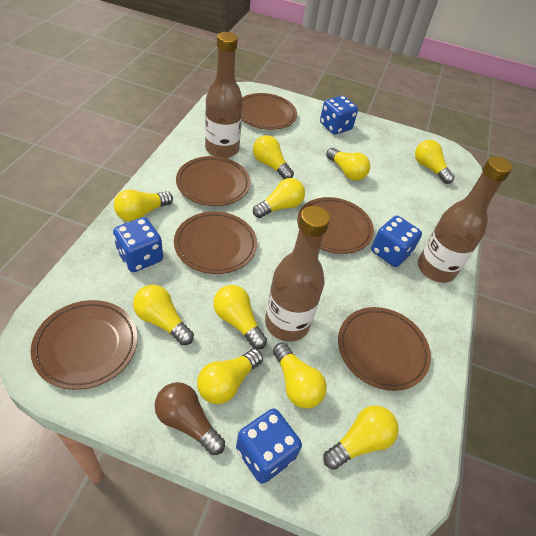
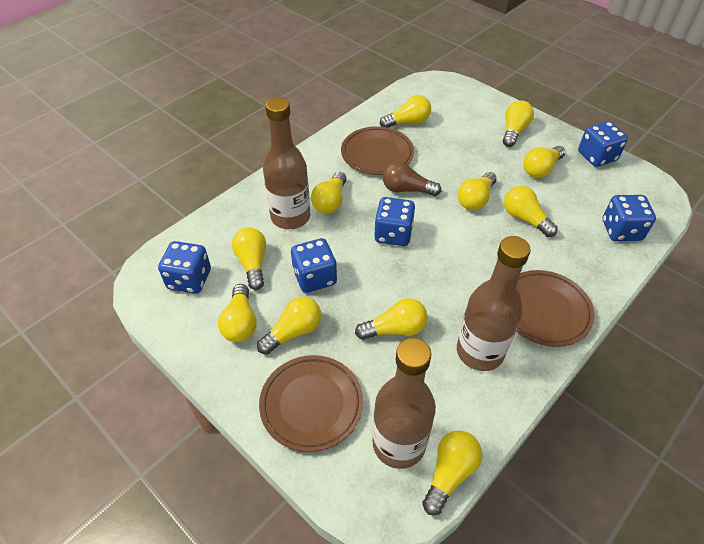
blue dice: [113,217,163,272] [236,408,302,484] [320,96,358,135] [371,216,422,267] = 4 -> [158,241,211,294] [291,238,337,293] [374,197,415,246] [578,121,628,167] [603,195,656,241] = 5
brown plate: [31,300,137,390] [174,211,257,274] [176,156,250,206] [242,93,297,130] [297,197,374,254] [338,307,431,391] = 6 -> [259,355,363,452] [341,126,414,175] [516,270,595,347] = 3
yellow light bulb: [114,189,173,222] [133,285,194,345] [197,349,263,404] [213,285,267,349] [253,135,294,179] [253,178,305,218] [273,342,327,409] [323,405,399,470] [326,148,370,181] [415,140,455,184] = 10 -> [218,284,257,342] [232,227,266,290] [257,297,321,355] [311,172,347,214] [355,298,428,340] [380,95,431,128] [422,430,482,515] [457,172,497,210] [503,100,534,147] [504,186,558,237] [523,146,565,178] = 11

